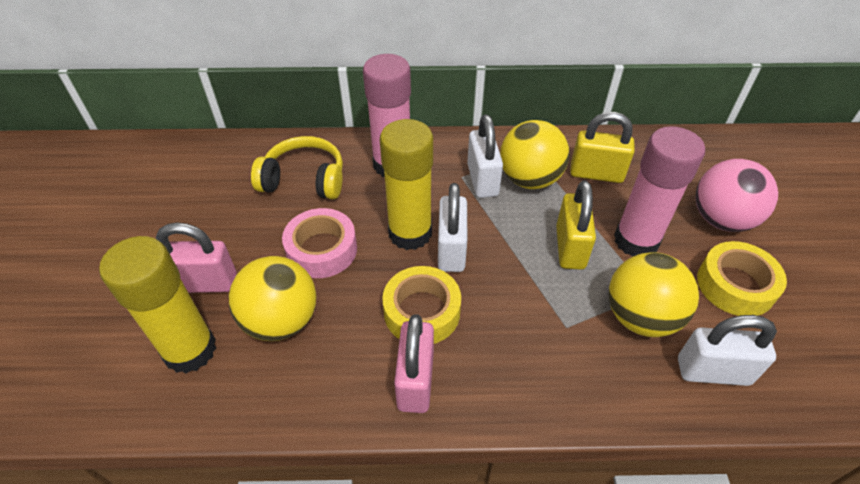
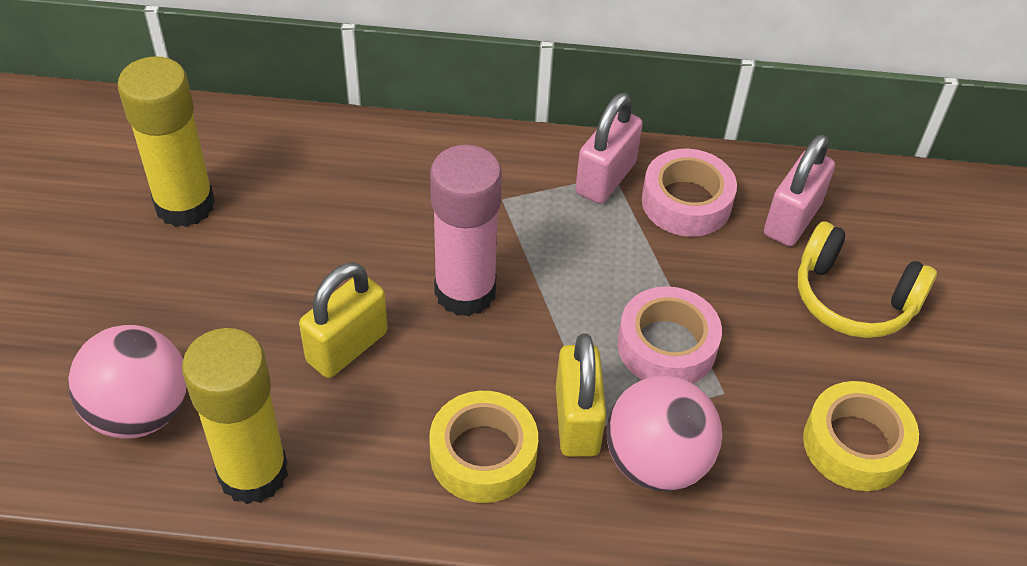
pink ball: [696,159,778,232] = 1 -> [68,325,187,439] [607,376,722,492] = 2
pink glue stick: [363,54,411,177] [614,126,705,257] = 2 -> [430,145,502,316] = 1
pink tape: [282,208,357,278] = 1 -> [617,286,722,384] [642,149,737,237] = 2
white padlock: [438,183,467,272] [467,114,503,198] [678,315,777,386] = 3 -> none = 0
yellow ball: [229,256,317,341] [500,120,569,189] [608,252,699,337] = 3 -> none = 0

